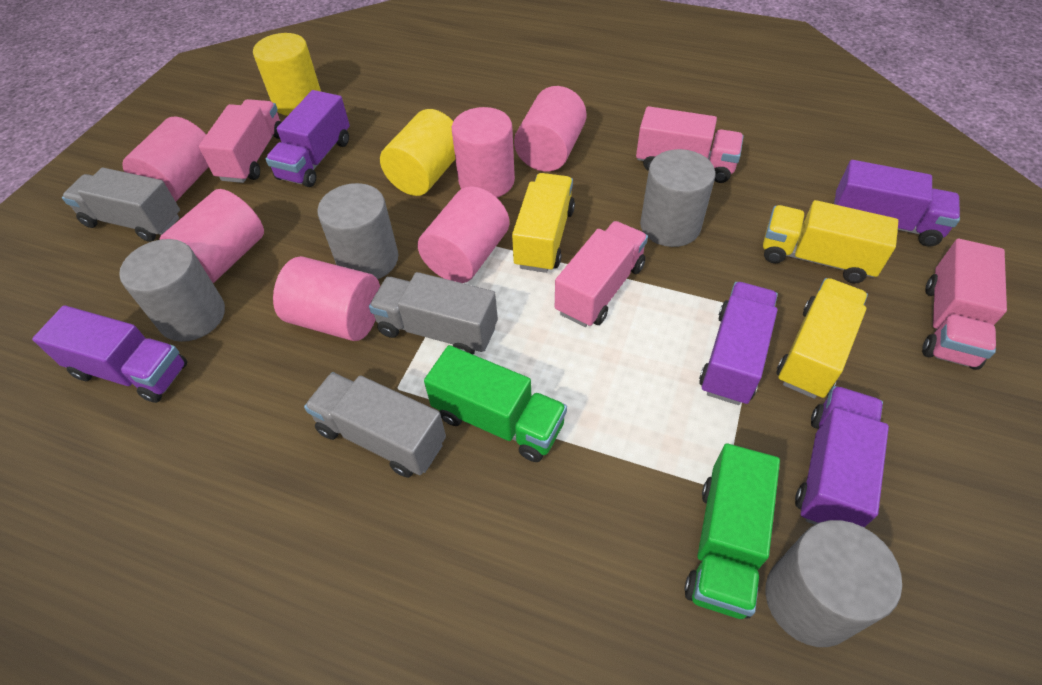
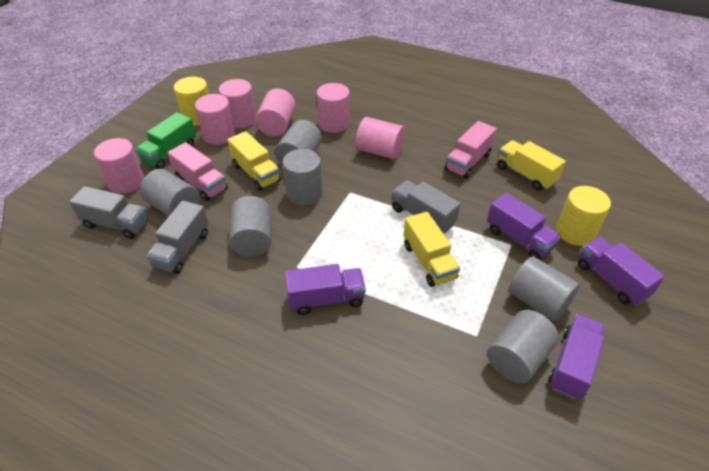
green truck: [424,345,567,462] [684,443,780,619] = 2 -> [135,112,196,169] = 1
grey cylinder: [119,239,225,342] [317,183,398,279] [640,149,715,247] [765,520,902,647] = 4 -> [140,169,199,216] [229,196,271,257] [275,120,322,166] [283,149,323,205] [487,310,559,383] [509,256,580,321] = 6
pink truck: [199,99,281,183] [555,221,648,327] [636,106,744,183] [922,239,1007,370] = 4 -> [167,142,228,201] [445,121,497,179] = 2
purple truck: [32,305,187,403] [266,90,350,187] [699,282,778,405] [795,386,889,527] [834,160,960,247] = 5 -> [285,264,366,315] [487,193,561,260] [548,314,605,400] [578,237,665,306] = 4

